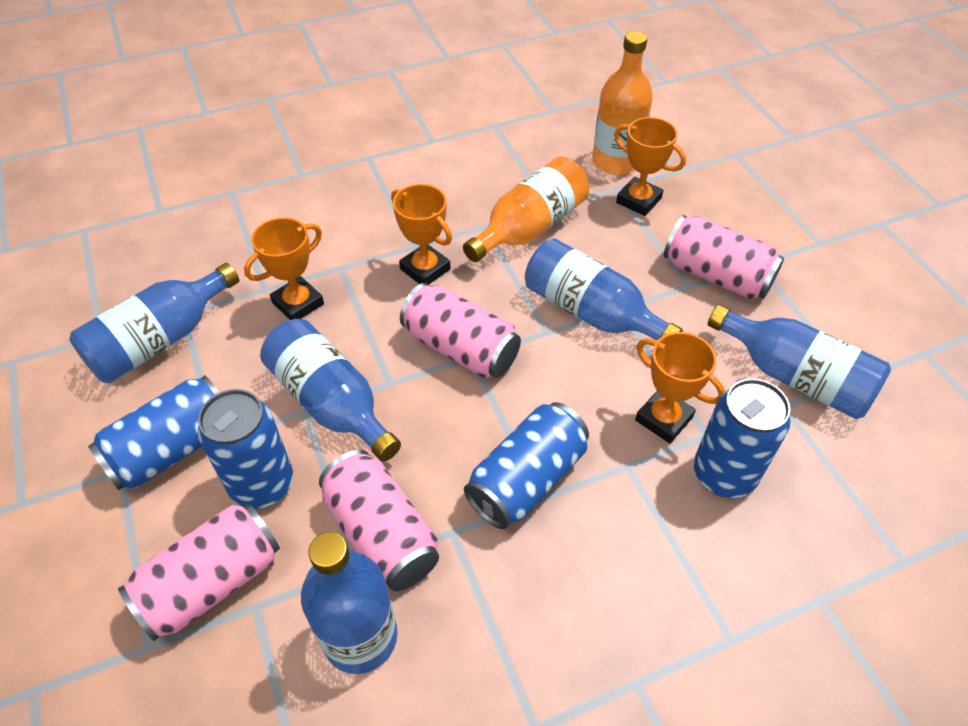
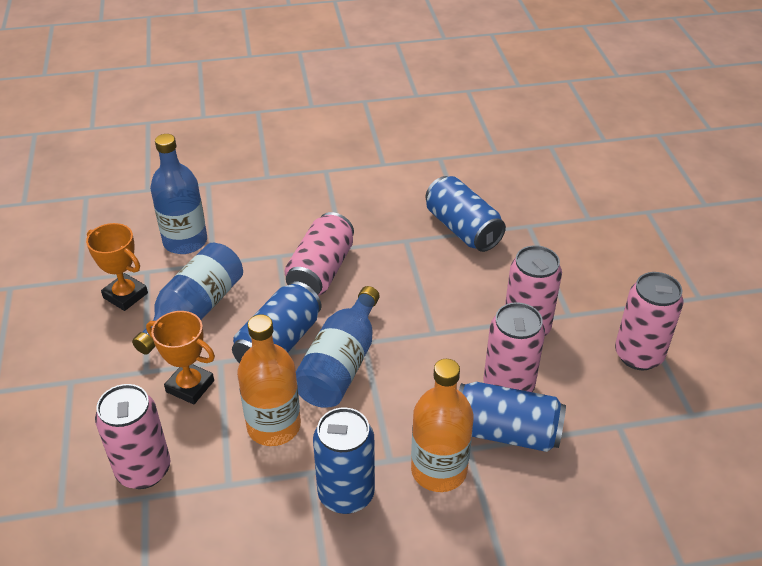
blue bottle: [70,263,239,383] [260,319,401,462] [301,532,398,674] [525,239,683,340] [708,304,891,419] = 5 -> [132,243,243,355] [150,134,207,254] [296,286,380,408] = 3
orange trophy: [244,217,324,320] [391,184,452,285] [614,117,686,216] [635,332,725,443] = 4 -> [86,223,148,311] [146,311,215,404] = 2
pink can: [118,503,280,641] [319,450,439,591] [400,283,521,378] [664,215,784,300] = 4 -> [95,384,170,489] [285,212,354,295] [484,302,545,392] [505,245,562,336] [615,272,684,370] = 5

